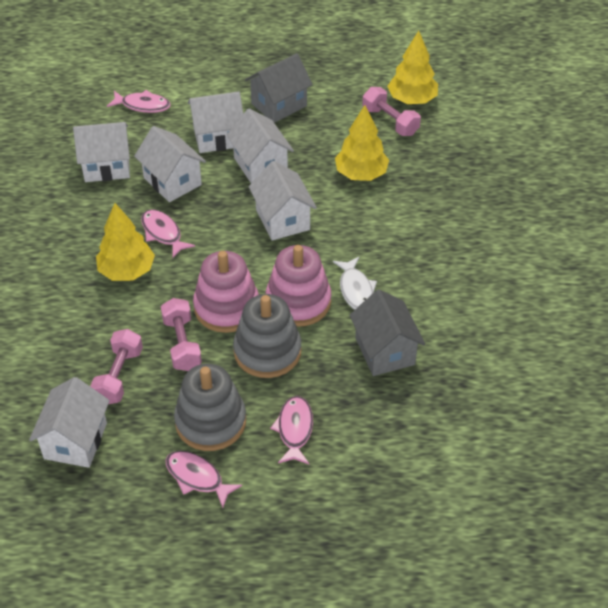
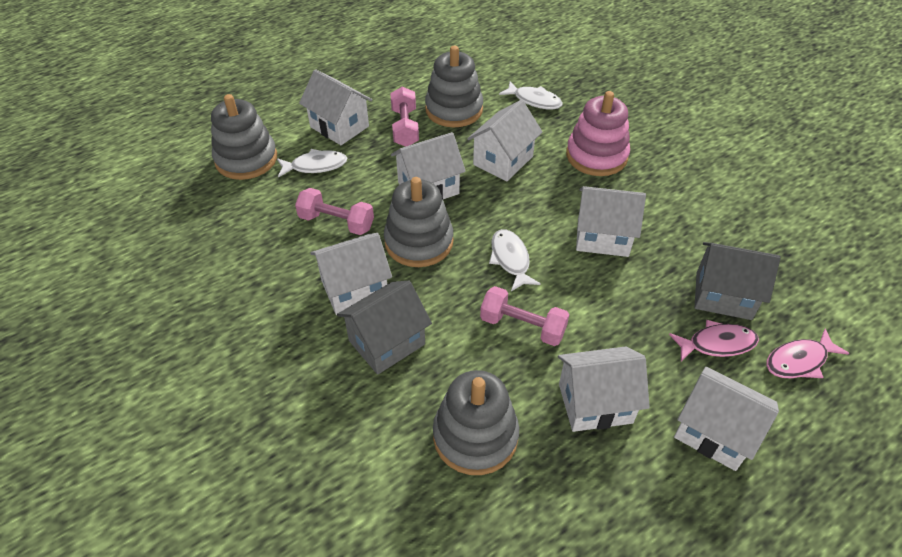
grey stacking toy: [174,364,246,451] [233,294,302,378] = 2 -> [211,94,277,180] [384,177,453,267] [425,45,483,127] [433,370,519,475] = 4
pink fish: [107,90,171,113] [141,209,195,258] [165,451,242,508] [270,396,313,464] = 4 -> [669,320,759,361] [766,329,849,378] = 2
pink stacking toy: [193,251,259,333] [266,245,331,327] = 2 -> [566,91,630,176] = 1
white fish: [333,257,377,310] = 1 -> [277,149,347,178] [489,229,541,291] [499,81,563,109] = 3
white house: [29,377,110,468] [73,122,130,182] [134,126,206,202] [188,91,243,153] [226,108,294,183] [249,161,317,241] = 6 -> [299,70,372,145] [310,233,392,315] [391,132,466,200] [467,100,542,181] [558,346,650,432] [576,186,646,257] [674,367,779,471] = 7
yellow tree: [96,203,155,281] [335,105,389,181] [387,31,438,104] = 3 -> none = 0

